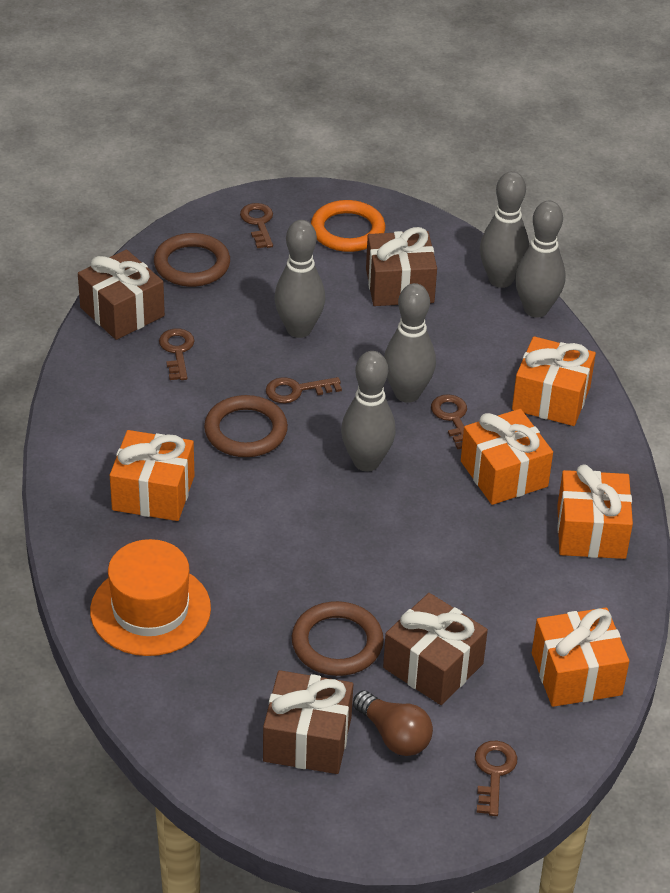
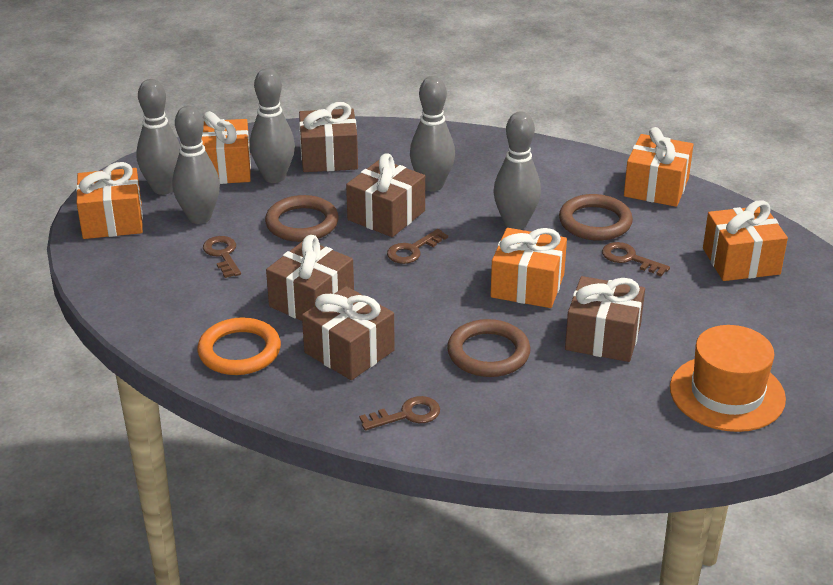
brown gift: [78,250,165,340] [263,670,353,774] [366,227,437,306] [383,593,488,705] = 4 -> [266,235,354,321] [299,102,358,172] [302,286,395,380] [346,153,425,237] [565,276,645,362] = 5
brown key: [159,328,194,380] [240,203,273,248] [266,377,342,403] [431,394,467,449] [475,741,517,816] = 5 -> [203,236,241,278] [359,396,440,430] [387,229,448,264] [602,242,670,276] = 4
brown light bulb: [353,691,433,756] = 1 -> none = 0

